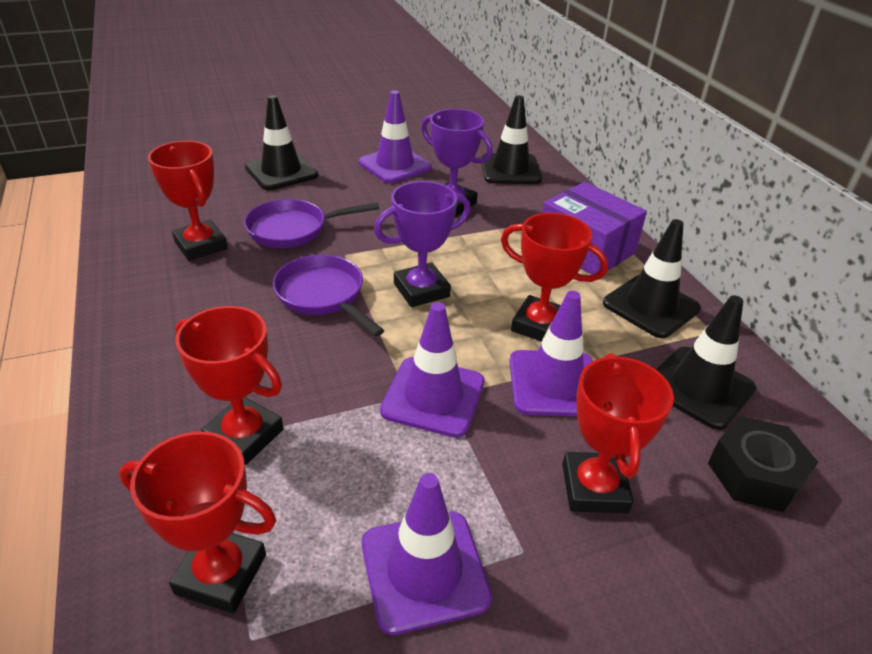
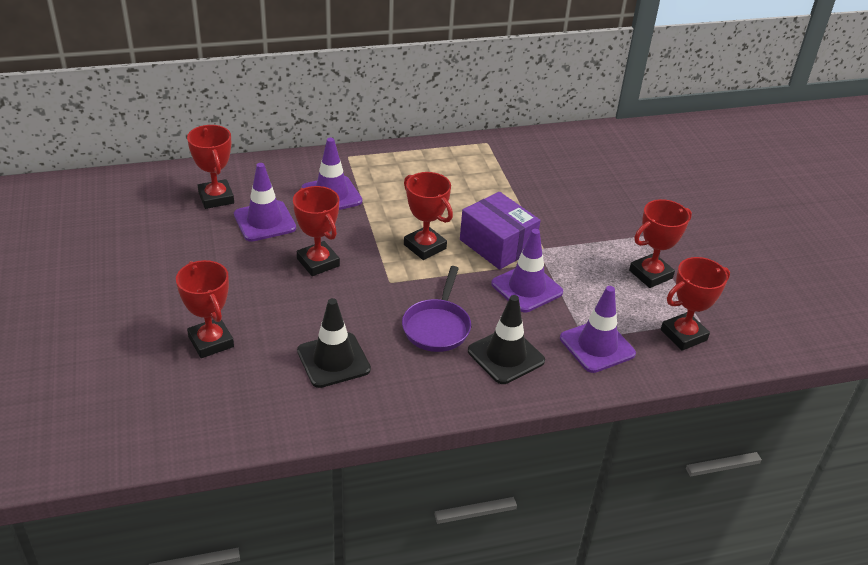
black nut: [708,416,818,512] = 1 -> none = 0
black traffic cone: [245,95,318,190] [481,95,542,184] [603,219,701,338] [656,295,756,430] = 4 -> [297,298,371,388] [468,295,545,384] = 2
purple pan: [244,199,379,248] [273,255,385,337] = 2 -> [402,266,471,352] = 1
purple trophy: [374,181,471,307] [421,109,493,217] = 2 -> none = 0
red trophy: [119,431,276,613] [148,141,228,261] [175,306,284,465] [501,213,608,342] [562,353,674,513] = 5 -> [176,260,234,358] [187,125,234,209] [293,186,340,276] [404,172,453,260] [629,199,692,288] [661,257,730,351] = 6

